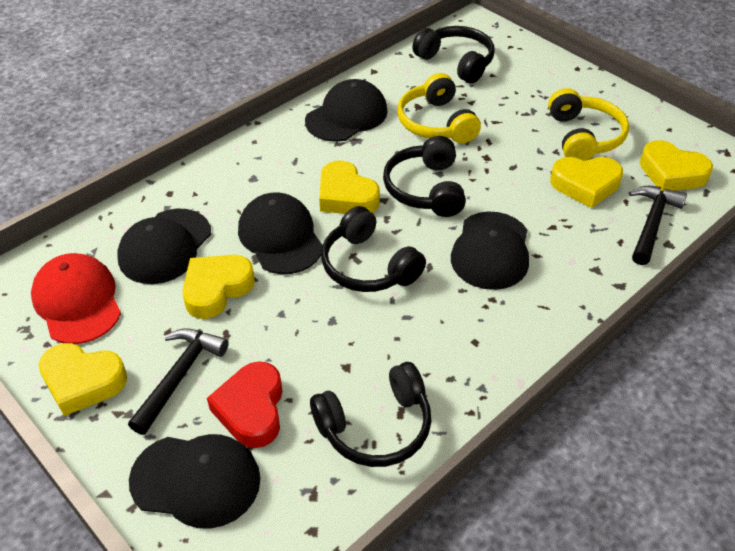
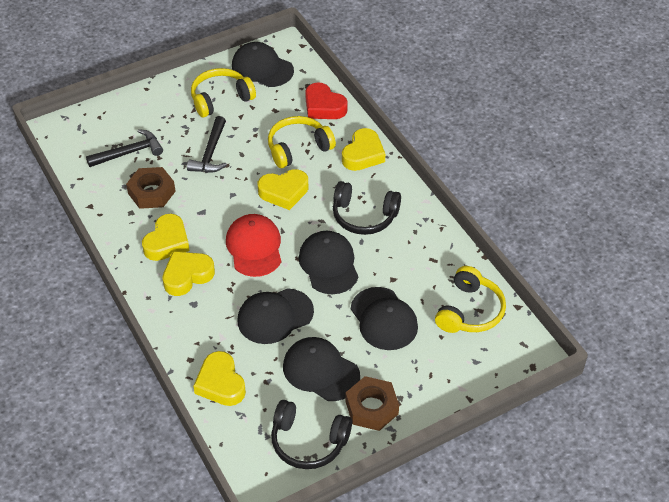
black headphones: [310,362,432,467] [321,206,426,292] [383,136,466,217] [412,26,494,84] = 4 -> [271,400,352,469] [333,181,401,235] = 2
brown nut: none = 0 -> [126,167,176,209] [346,376,399,431] = 2
yellow headphones: [397,73,481,143] [548,88,629,161] = 2 -> [191,68,256,117] [268,116,336,168] [435,266,506,333] = 3

